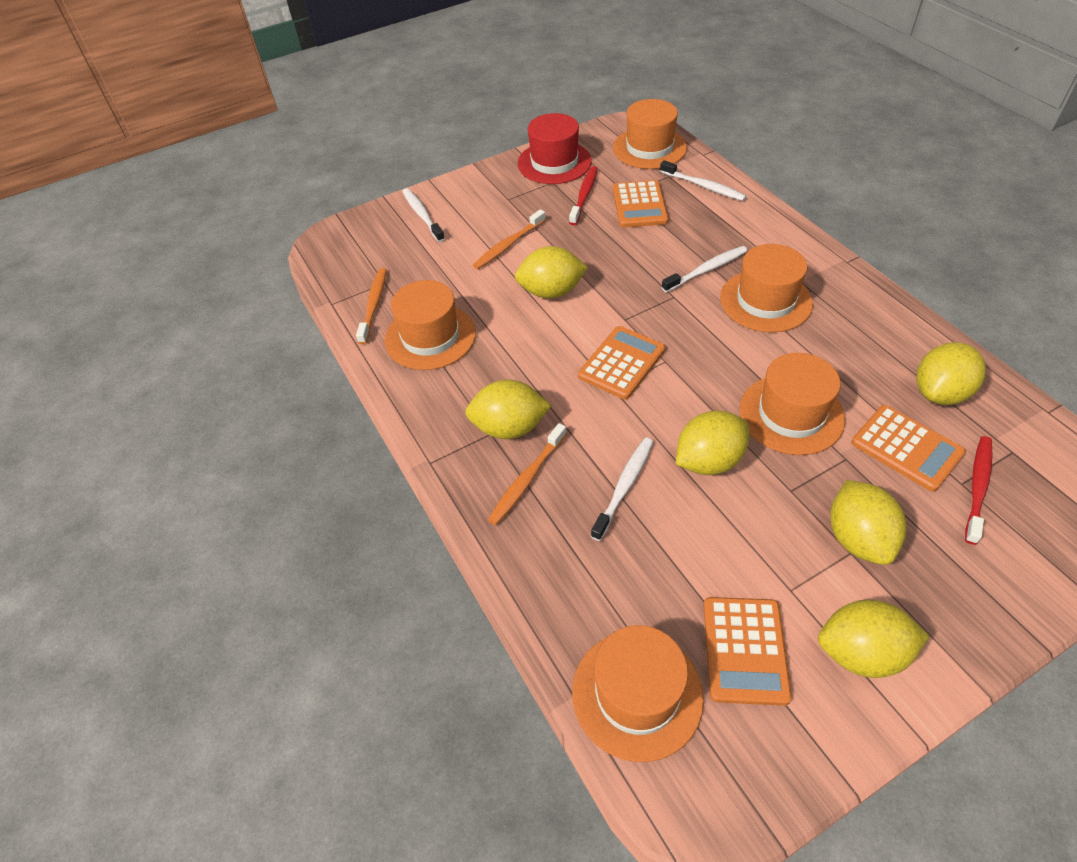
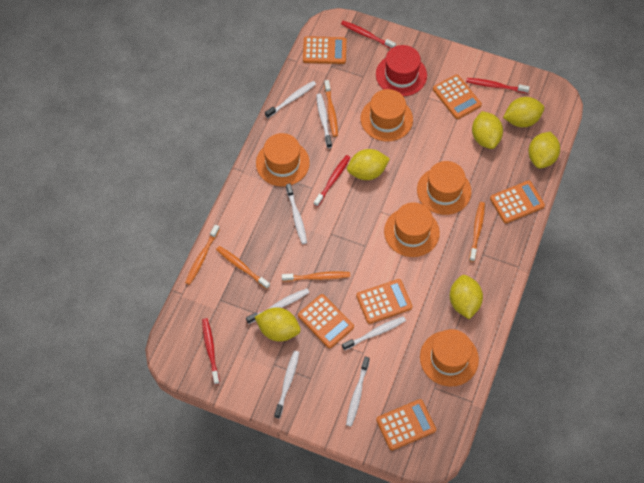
orange calculator: [578,326,665,399] [613,180,668,228] [703,597,792,706] [851,405,966,492] = 4 -> [298,294,354,348] [303,36,346,64] [356,279,412,324] [376,399,436,451] [433,74,482,119] [490,181,545,223] = 6
orange toothbrush: [356,268,387,344] [473,209,546,269] [488,423,566,525] = 3 -> [185,224,220,285] [216,246,270,289] [282,271,350,282] [324,80,338,137] [469,202,485,262] = 5
red toothbrush: [569,166,598,225] [965,436,993,545] = 2 -> [202,318,220,385] [314,155,350,207] [341,21,396,49] [466,78,529,93] = 4
white toothbrush: [402,188,445,242] [591,437,653,541] [660,160,746,201] [661,246,748,292] = 4 -> [246,288,309,324] [265,81,316,118] [274,351,299,419] [286,183,307,244] [316,94,332,148] [342,316,406,351] [346,357,370,427] = 7

